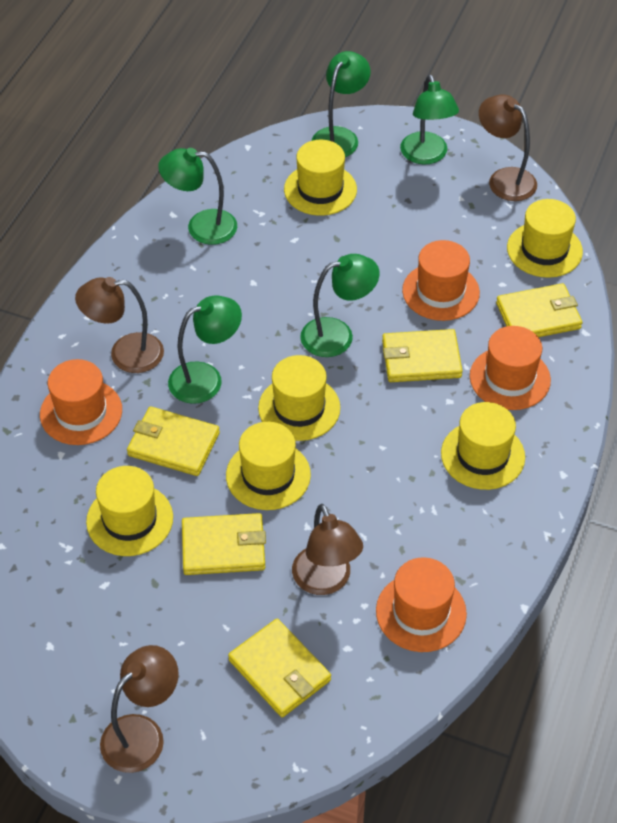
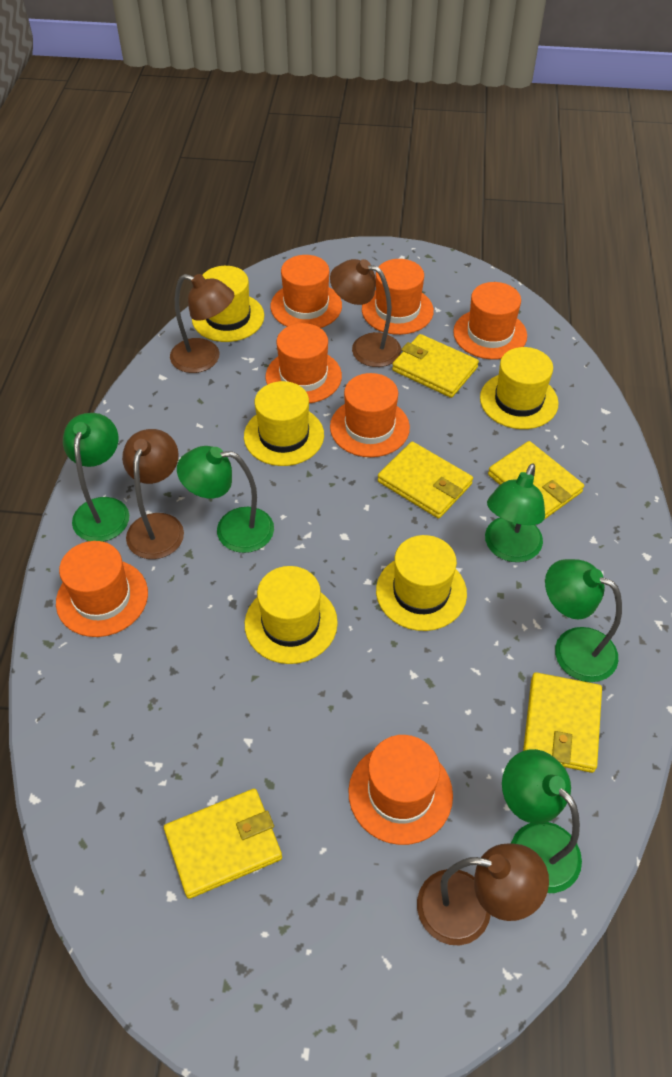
orange hat: [40,359,122,445] [376,558,467,652] [402,240,480,321] [470,326,551,410] = 4 -> [56,541,148,637] [265,323,342,403] [271,255,342,328] [330,373,410,457] [348,735,453,845] [362,259,434,335] [453,282,527,359] = 7
yellow hat: [86,466,173,556] [226,422,311,510] [258,355,340,441] [284,140,357,216] [441,402,525,490] [507,199,583,278] = 6 -> [192,266,264,342] [244,381,324,466] [245,566,338,664] [376,535,467,631] [480,347,559,429] = 5

